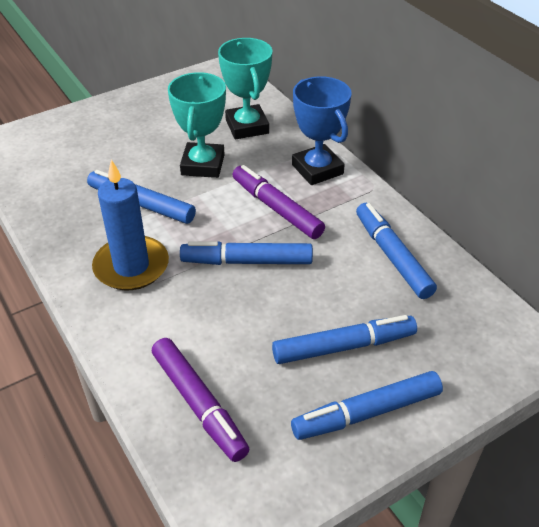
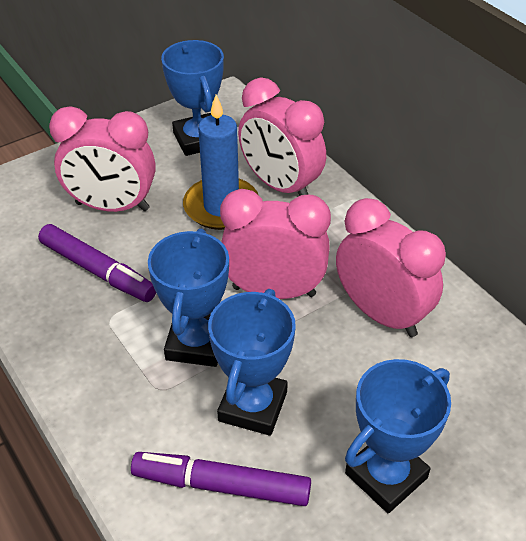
blue marker: [87,170,196,224] [180,241,313,265] [272,315,417,364] [291,371,443,440] [356,203,437,299] = 5 -> none = 0
blue trophy: [292,76,351,185] = 1 -> [148,228,229,367] [161,40,224,156] [208,289,296,436] [345,359,451,513] = 4
pink clock: none = 0 -> [49,106,156,212] [220,189,331,299] [238,78,326,195] [336,198,446,337] = 4
turquoise trophy: [168,72,226,178] [218,38,272,139] = 2 -> none = 0

